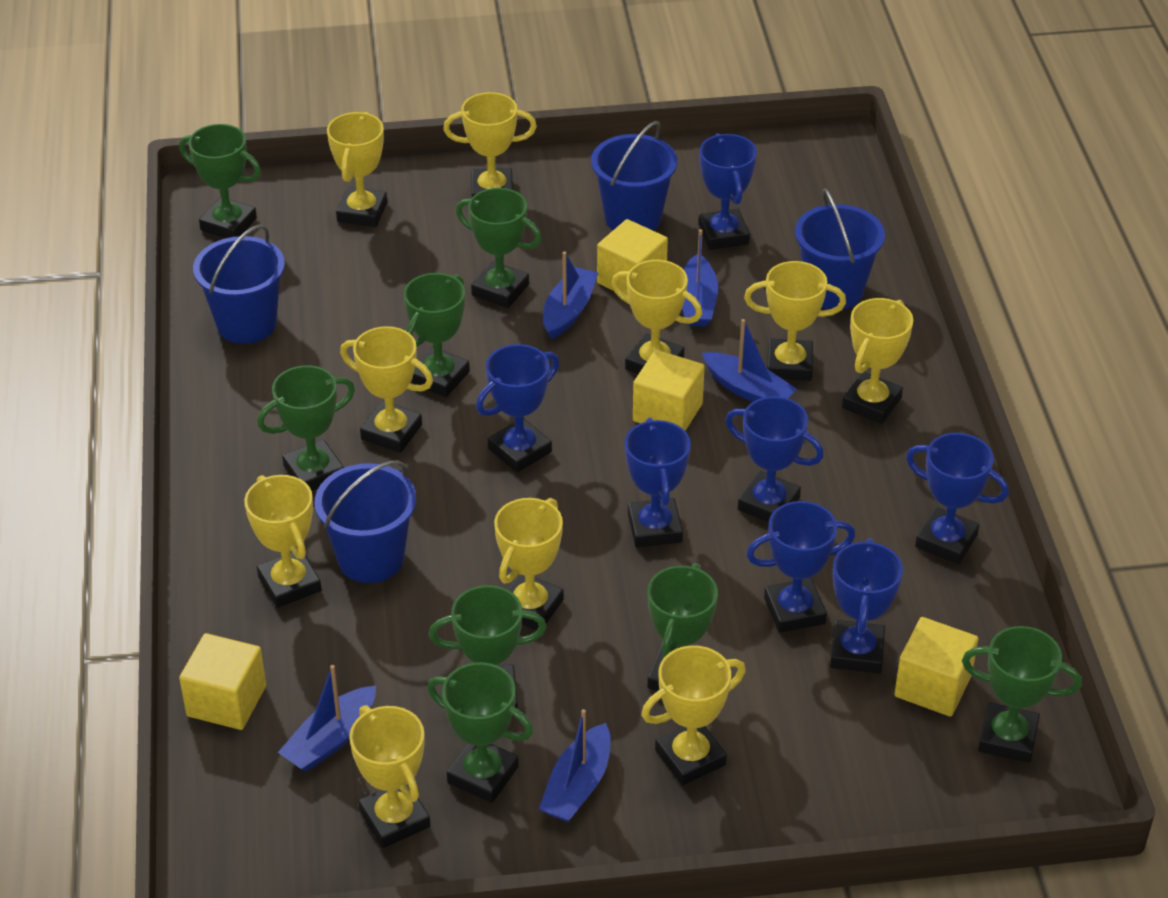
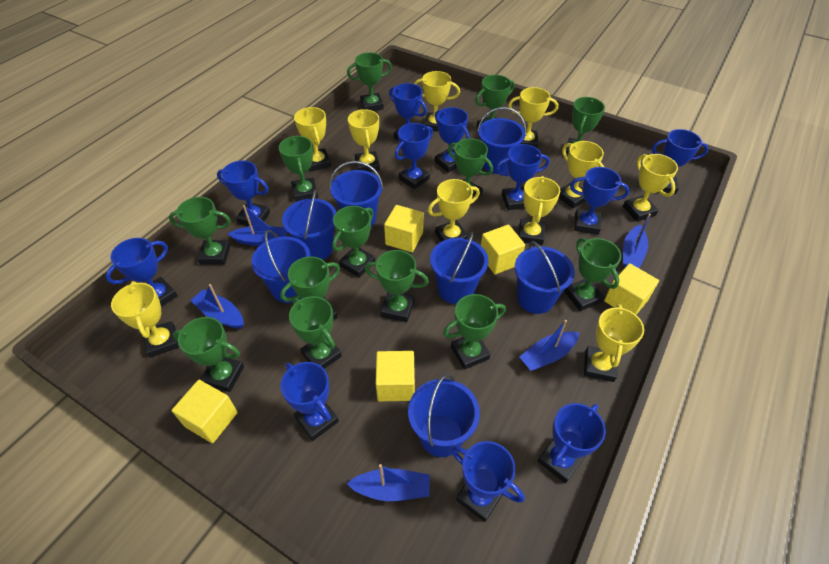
blue bucket: [193,225,285,344] [315,460,416,583] [591,121,677,231] [795,188,885,310] = 4 -> [251,230,311,303] [282,189,336,260] [329,161,383,227] [408,374,480,457] [430,232,488,304] [477,107,527,174] [515,241,575,314] = 7
blue trophy: [476,344,559,473] [625,418,691,547] [699,134,757,250] [725,396,824,522] [746,501,855,633] [830,538,903,674] [906,433,1009,564] = 7 -> [105,238,178,307] [217,161,270,226] [281,362,339,441] [389,83,427,141] [395,123,433,189] [435,107,470,173] [451,441,525,522] [496,144,550,210] [538,403,606,483] [570,167,630,235] [652,129,709,194] = 11
green trophy: [179,124,261,238] [257,365,355,491] [404,273,470,397] [427,662,533,803] [429,585,547,709] [456,188,541,308] [647,563,718,691] [962,626,1082,763] = 8 -> [169,197,231,265] [173,317,244,392] [279,136,318,202] [280,257,340,320] [289,296,342,369] [332,206,375,278] [347,52,392,111] [365,250,429,322] [443,294,506,370] [448,138,493,205] [475,75,515,128] [565,238,622,311] [566,97,605,156] = 13
yellow cube: [179,633,266,730] [597,219,668,296] [633,350,705,431] [894,617,978,717] = 4 -> [171,380,238,443] [376,351,415,401] [384,205,423,252] [481,225,525,275] [604,263,659,315] = 5

